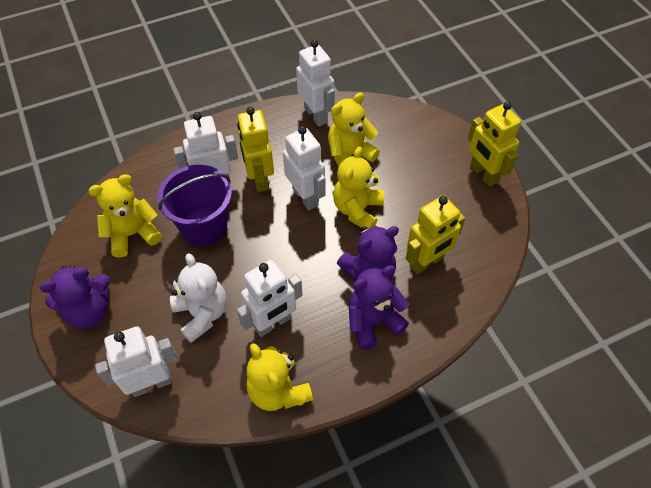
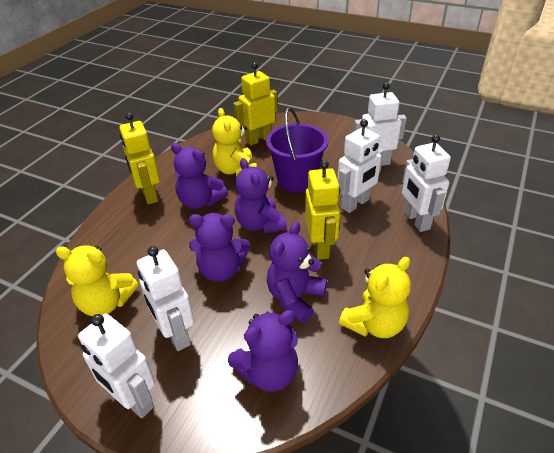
purple teddy bear: [40,266,110,328] [337,225,399,281] [349,265,409,350] = 3 -> [171,143,228,209] [189,213,250,282] [228,310,298,392] [235,158,287,233] [266,222,327,323] = 5
white teddy bear: [170,253,227,343] = 1 -> none = 0
yellow teddy bear: [88,174,162,258] [247,343,313,411] [328,93,380,167] [333,146,384,229] = 4 -> [56,246,139,316] [212,108,257,177] [339,257,411,338] = 3

